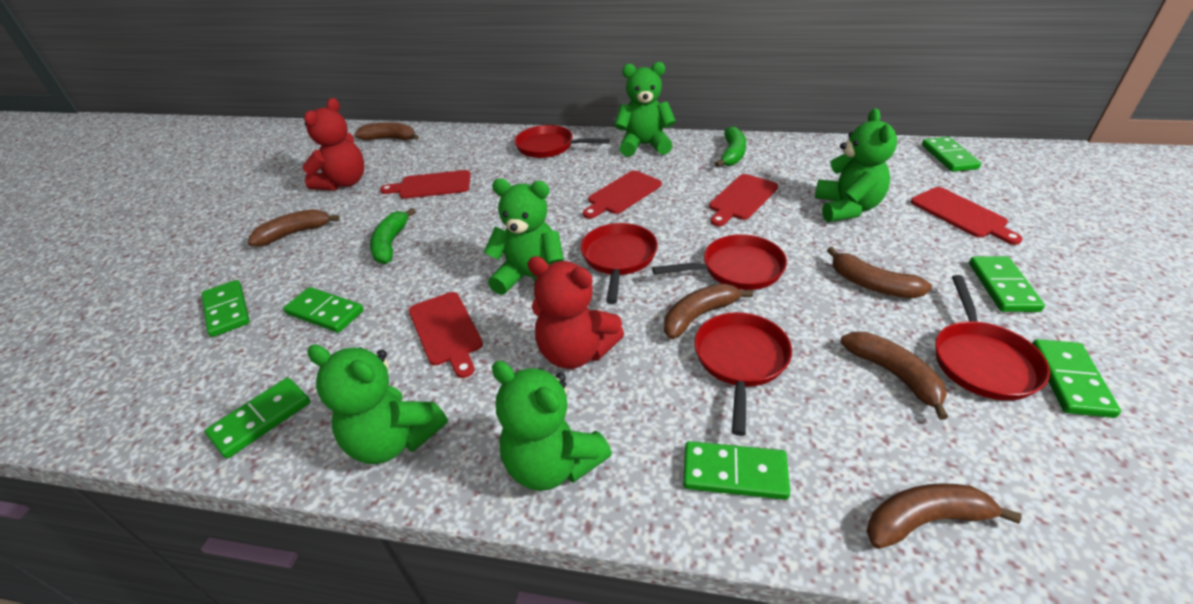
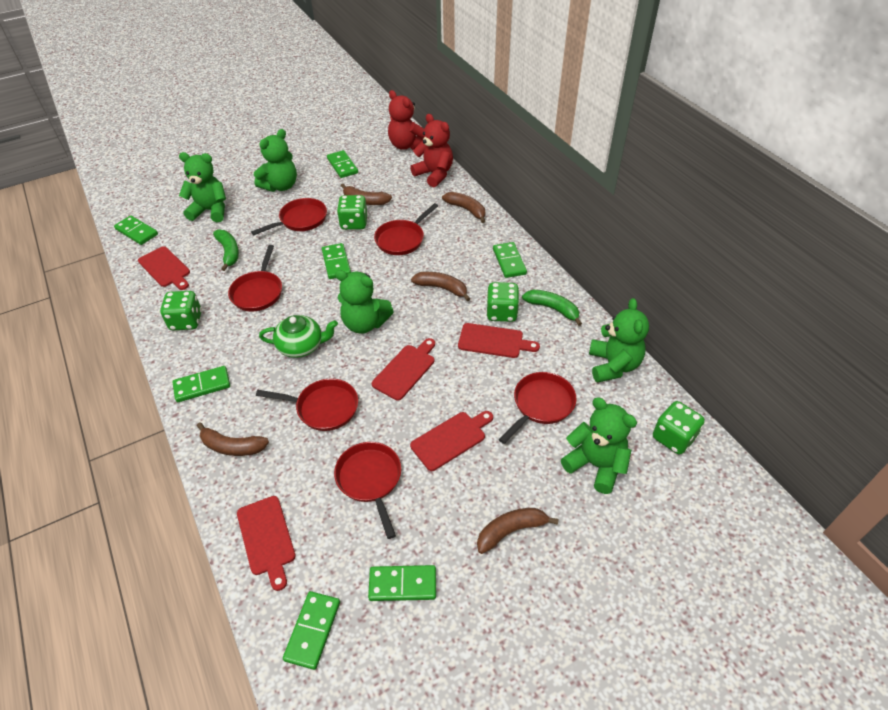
brown banana: [248,209,340,246] [355,122,419,141] [664,284,753,339] [827,247,932,298] [841,332,948,420] [867,483,1022,549] = 6 -> [197,422,269,456] [341,184,392,205] [411,272,471,301] [442,192,485,223] [477,508,559,554] = 5
green dice: none = 0 -> [160,291,202,330] [337,195,368,230] [486,282,519,322] [653,401,705,454] = 4
green teapot: none = 0 -> [259,315,338,358] = 1
red pan: [514,125,610,158] [581,223,658,304] [652,234,787,290] [694,312,792,436] [935,275,1050,401] = 5 -> [228,245,282,311] [251,198,327,235] [256,378,358,431] [334,442,401,539] [374,203,438,255] [499,372,576,444] = 6

